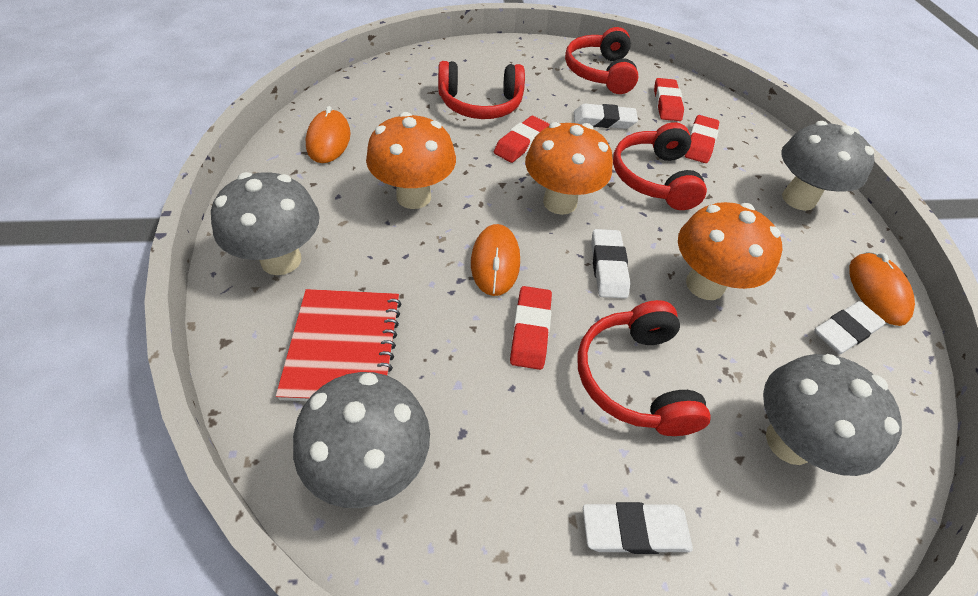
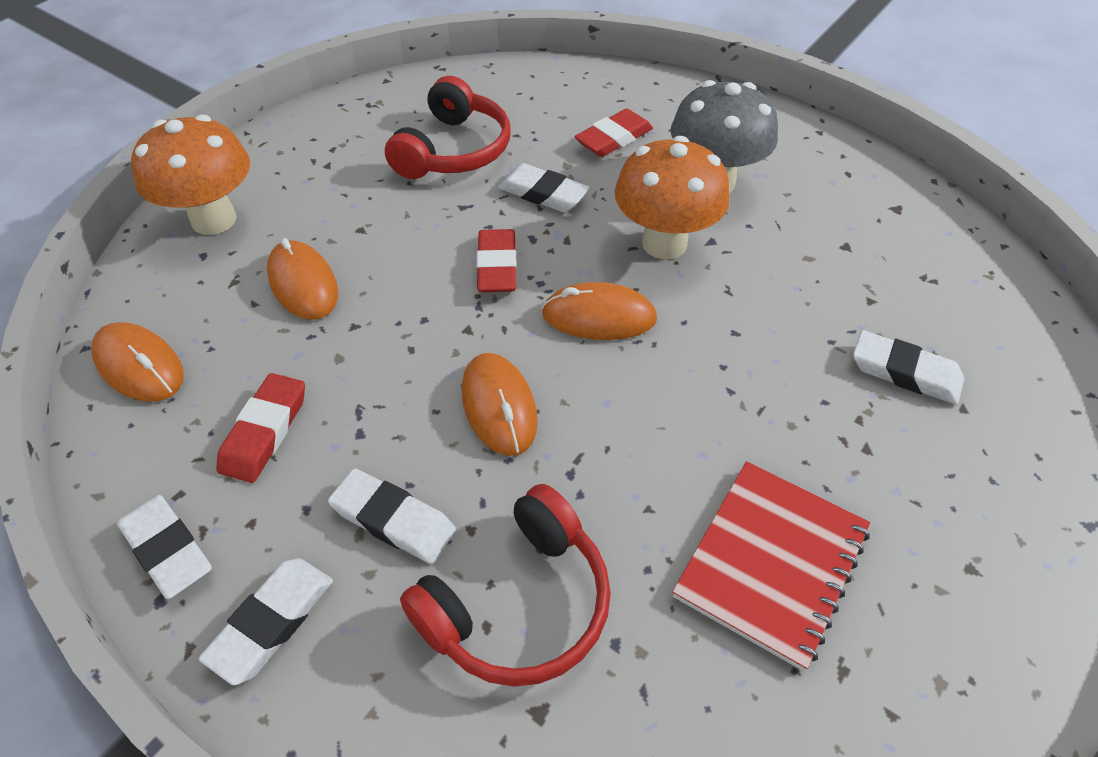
grey mushroom: [211,172,320,275] [293,372,430,508] [763,354,902,476] [781,121,874,211] = 4 -> [671,80,778,193] = 1
orange mouse: [306,106,351,163] [471,224,520,296] [850,252,915,326] = 3 -> [91,322,184,402] [267,238,338,320] [462,353,538,456] [542,282,657,340] = 4
orange mushroom: [366,112,456,209] [525,122,613,215] [678,202,783,300] = 3 -> [131,115,250,235] [615,136,730,259] = 2
red eraser: [494,116,550,163] [510,286,552,370] [654,78,684,121] [685,115,719,163] = 4 -> [216,373,305,483] [476,229,517,292] [574,109,653,157] = 3
red headphones: [438,61,525,119] [565,27,639,94] [577,300,711,436] [613,122,707,210] = 4 -> [385,76,510,179] [400,484,611,687] = 2
white eraser: [574,104,638,129] [583,502,693,554] [591,229,630,298] [814,301,885,354] = 4 -> [117,495,212,599] [199,558,333,685] [328,468,456,564] [498,163,590,212] [853,330,964,405] = 5

